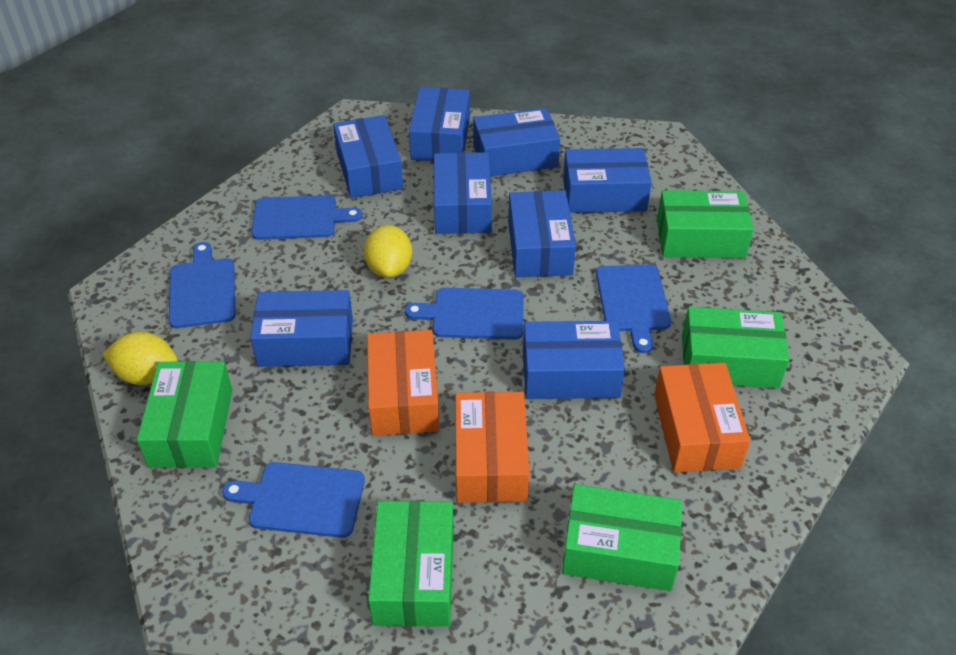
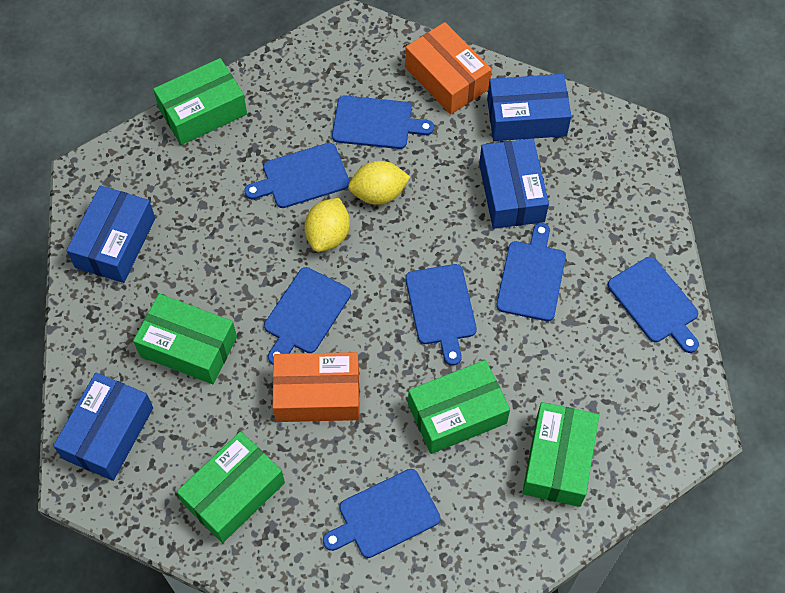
blue box: [250,290,353,367] [333,115,403,198] [409,87,470,161] [434,152,492,234] [473,108,560,177] [508,190,576,277] [523,321,625,399] [563,148,652,213] = 8 -> [53,372,153,481] [66,185,155,283] [479,138,549,229] [487,74,571,141] = 4
blue cutting board: [169,242,236,328] [222,462,365,538] [251,195,363,240] [405,288,524,340] [596,264,671,353] = 5 -> [244,143,350,208] [264,267,351,365] [323,469,441,558] [332,96,434,149] [405,264,477,366] [496,223,566,321] [608,257,699,353] = 7
orange box: [367,330,439,436] [455,392,529,503] [654,363,750,473] = 3 -> [273,352,360,422] [405,22,492,115] = 2

